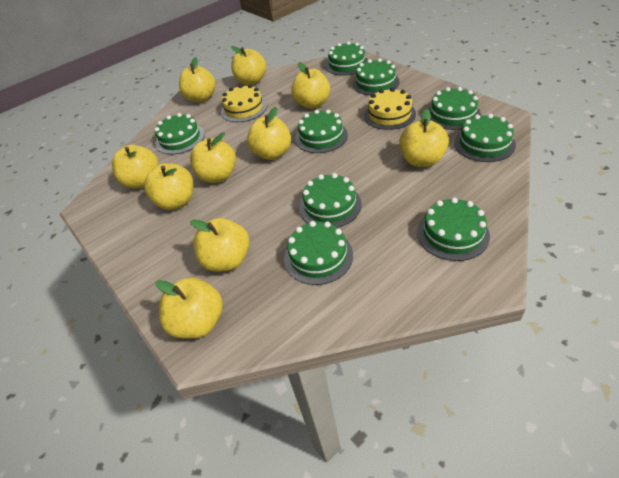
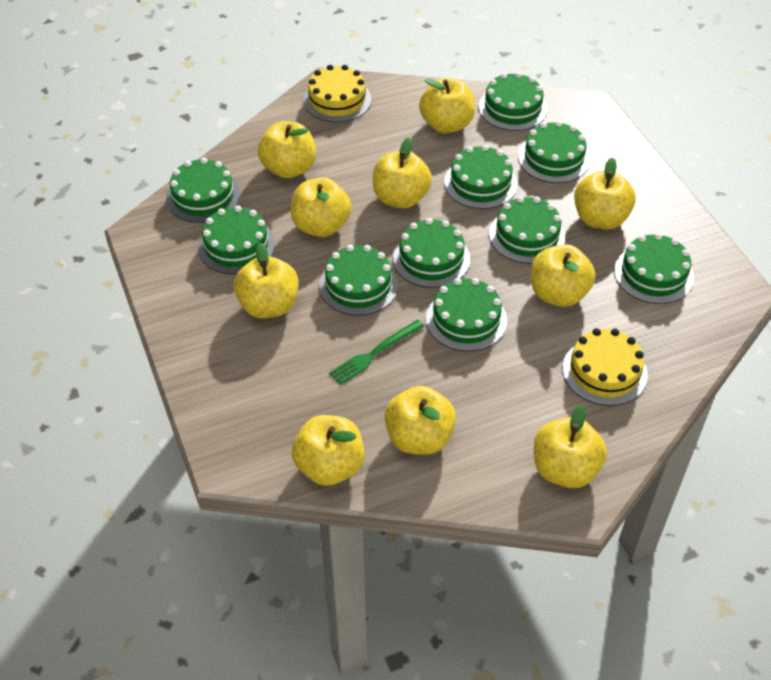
green cake: [154,113,205,155] [284,221,353,285] [295,109,348,153] [299,173,362,227] [325,41,368,76] [352,58,399,95] [417,197,490,261] [427,87,481,130] [454,114,516,162] = 9 -> [166,157,240,223] [198,205,275,274] [319,245,398,316] [393,218,470,288] [426,278,507,352] [444,145,518,209] [479,72,547,131] [489,196,566,264] [518,121,590,183] [614,233,694,304] = 10
green fork: none = 0 -> [329,320,424,385] = 1

